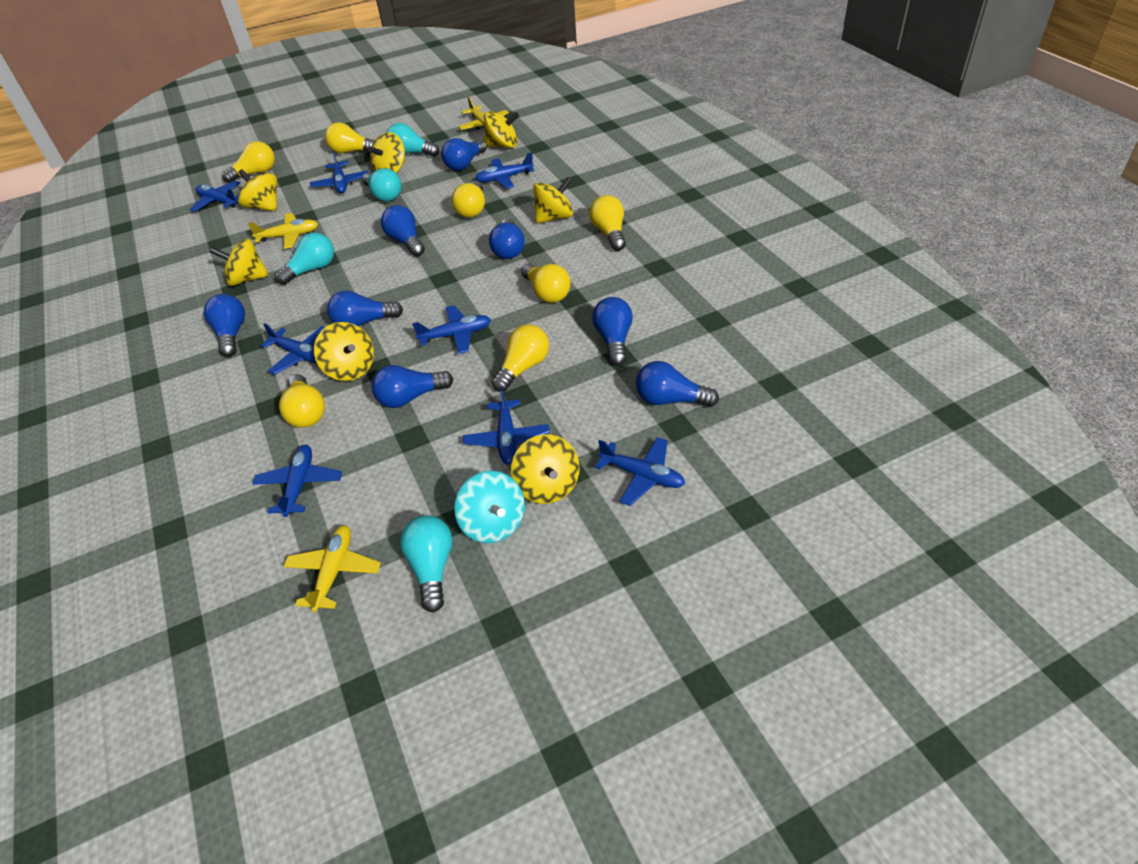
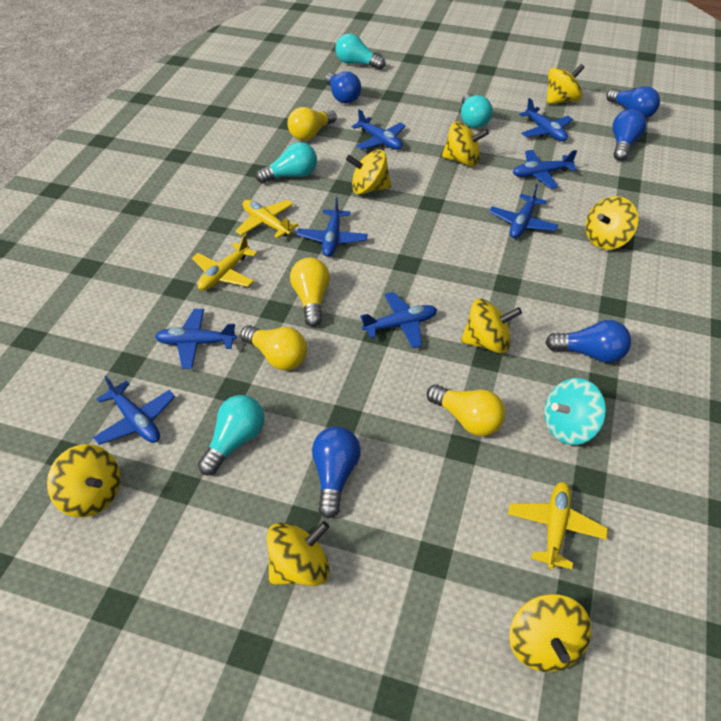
blue light bulb: [204,294,245,357] [327,291,403,326] [372,365,453,408] [381,205,425,256] [441,138,487,171] [489,219,525,259] [592,297,633,366] [636,361,719,407] = 8 -> [312,427,361,518] [325,71,361,104] [545,320,631,363] [606,86,660,119] [612,109,647,161] = 5
yellow light bulb: [222,141,275,183] [279,374,325,428] [325,122,374,153] [451,181,485,218] [492,324,549,392] [521,263,571,303] [589,195,626,251] = 7 -> [240,325,307,370] [287,107,337,141] [290,257,330,327] [427,384,506,436] = 4
yellow spinning top: [210,239,269,286] [238,169,277,212] [314,322,374,381] [368,132,405,173] [484,111,519,148] [511,434,580,504] [533,177,573,224] = 7 -> [47,444,120,517] [267,521,330,586] [346,149,391,194] [442,122,489,166] [461,299,522,354] [509,594,592,672] [546,64,585,105] [585,196,638,250] = 8

